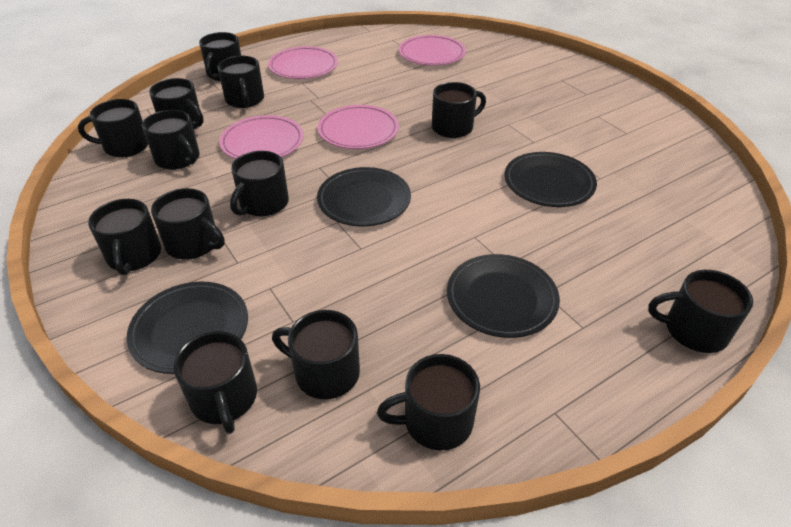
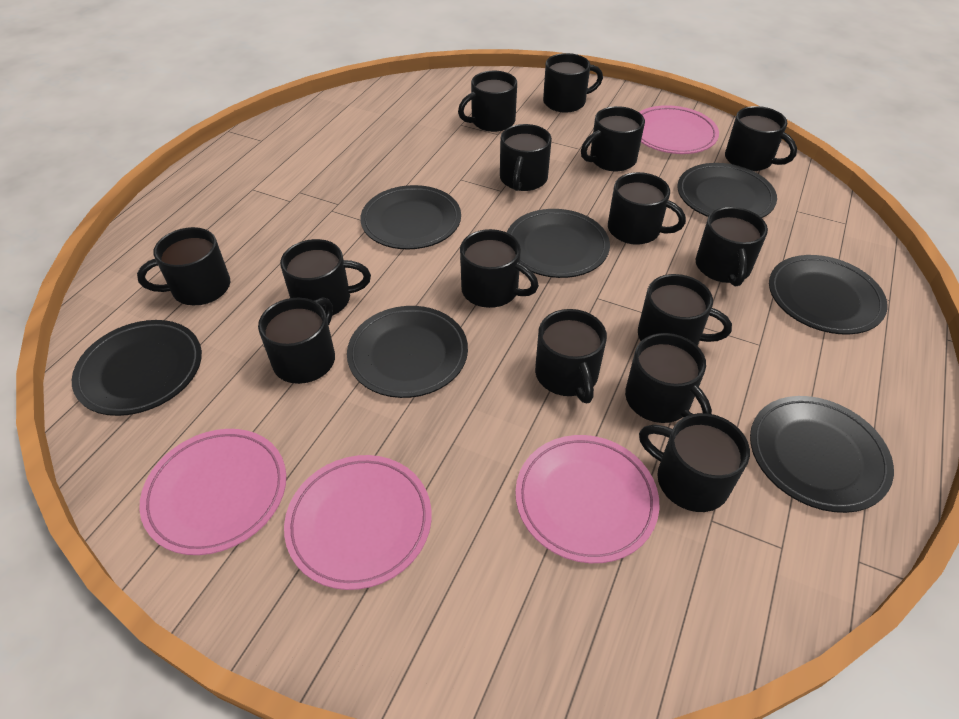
black mug: [78,99,148,158] [88,199,161,275] [142,110,200,170] [149,78,203,129] [151,188,224,259] [174,331,257,434] [199,32,241,81] [218,56,264,108] [230,151,289,217] [272,310,360,399] [377,354,480,450] [432,82,486,138] [648,270,753,353] = 13 -> [137,227,230,305] [258,297,335,384] [280,239,371,316] [458,71,517,132] [460,229,539,308] [500,124,552,191] [535,309,607,403] [543,53,603,113] [581,106,645,171] [608,172,686,245] [625,333,712,423] [638,274,732,345] [639,413,750,512] [696,207,768,286] [725,106,797,171] = 15
black plate: [126,282,248,374] [317,167,411,226] [447,254,560,338] [504,152,597,207] = 4 -> [72,320,202,416] [347,306,468,398] [360,185,461,249] [507,209,610,278] [677,163,777,218] [750,396,894,513] [769,255,888,334] = 7

